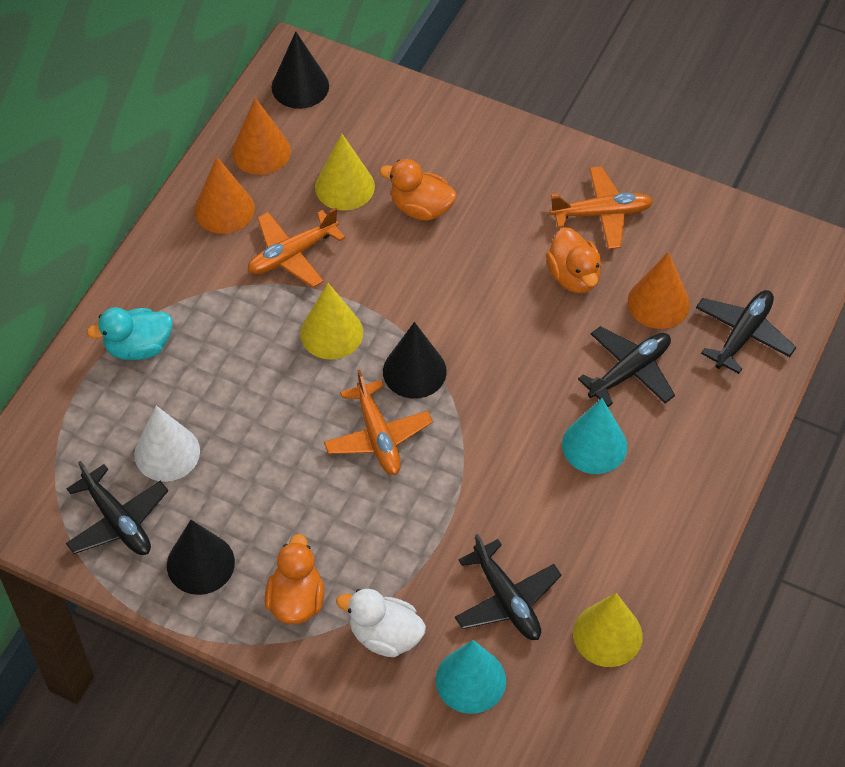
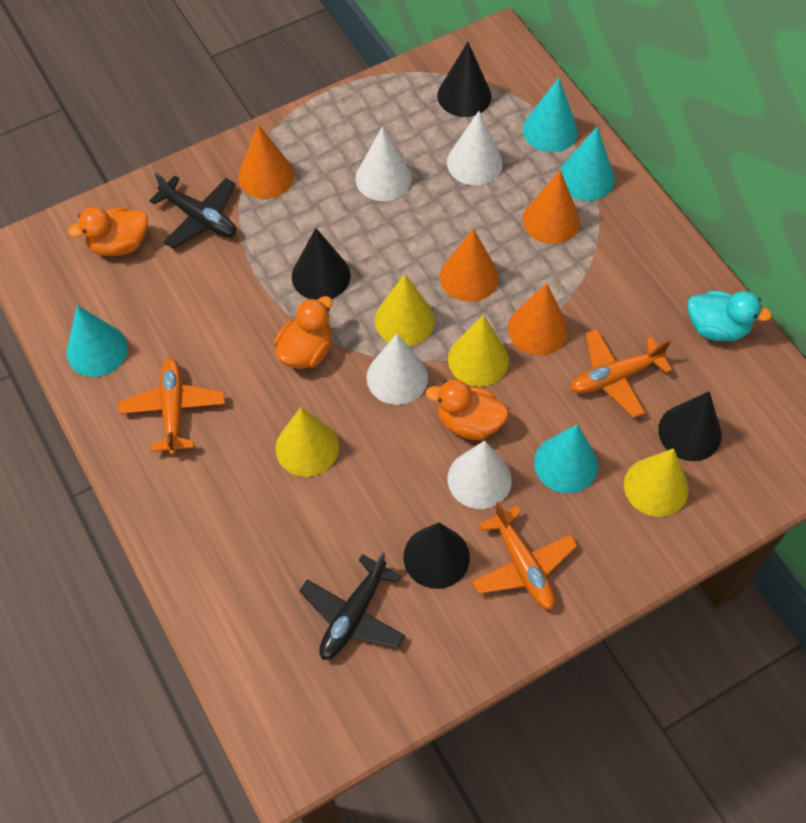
black cone: [167,520,235,595] [271,31,329,109] [383,322,447,399] = 3 -> [292,228,350,300] [403,522,470,589] [437,42,492,117] [658,391,722,461] = 4
black plane: [66,461,168,555] [455,534,562,640] [578,326,675,407] [696,290,796,374] = 4 -> [149,173,236,249] [300,552,405,660] = 2
orange cone: [194,157,255,234] [232,98,291,175] [628,252,690,329] = 3 -> [238,124,294,199] [440,229,499,302] [508,283,568,355] [523,170,580,244] = 4
turquoise cone: [436,640,506,714] [562,398,627,474] = 2 -> [67,305,128,377] [523,77,578,152] [534,424,598,493] [559,126,615,201] = 4
white cone: [134,406,200,482] = 1 -> [356,127,412,201] [367,334,428,405] [447,111,503,185] [448,441,512,509] = 4
white duck: [336,589,426,657] = 1 -> none = 0
yellow cone: [300,283,363,359] [315,134,375,211] [573,593,643,667] = 3 -> [276,407,339,477] [375,274,435,346] [448,315,509,387] [624,448,689,517] = 4

